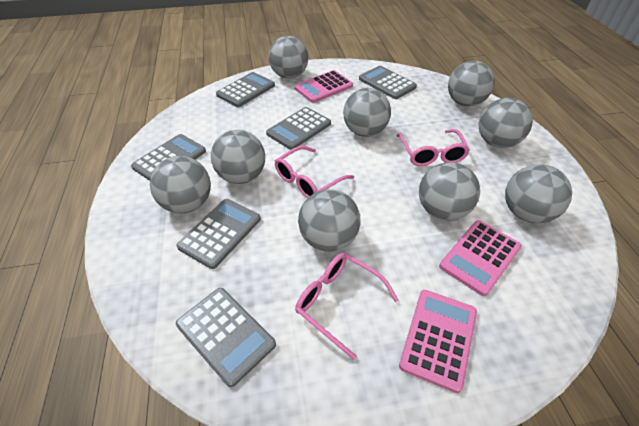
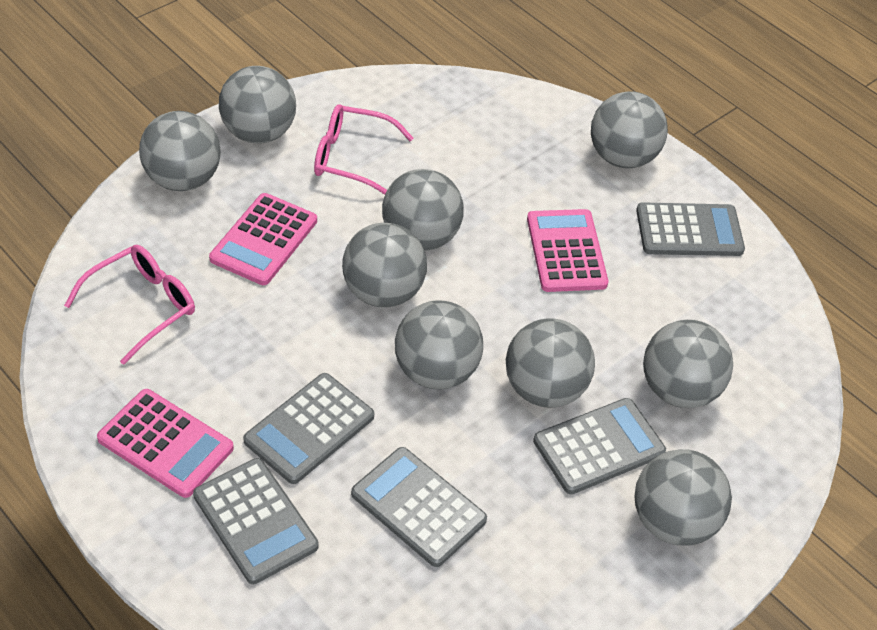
grey calculator: [131,134,206,181] [176,199,261,269] [176,288,276,387] [216,72,275,107] [266,107,331,150] [359,66,417,99] = 6 -> [193,458,318,584] [243,373,374,484] [351,447,487,567] [533,398,666,495] [636,202,745,256] = 5
pink glasses: [275,146,354,198] [295,253,398,360] [396,129,470,166] = 3 -> [64,245,195,365] [314,104,414,195] = 2

